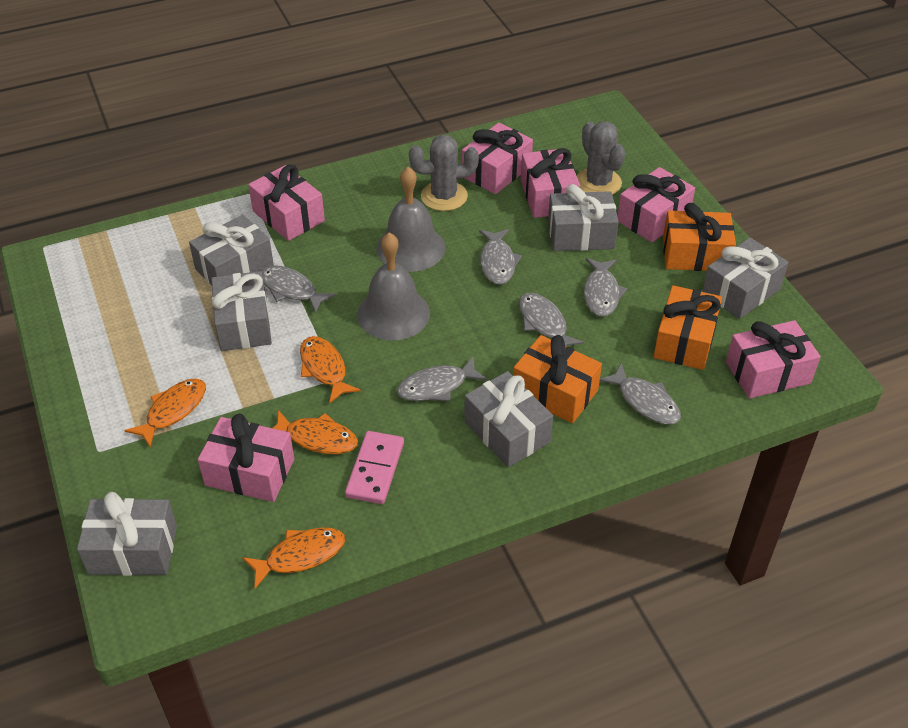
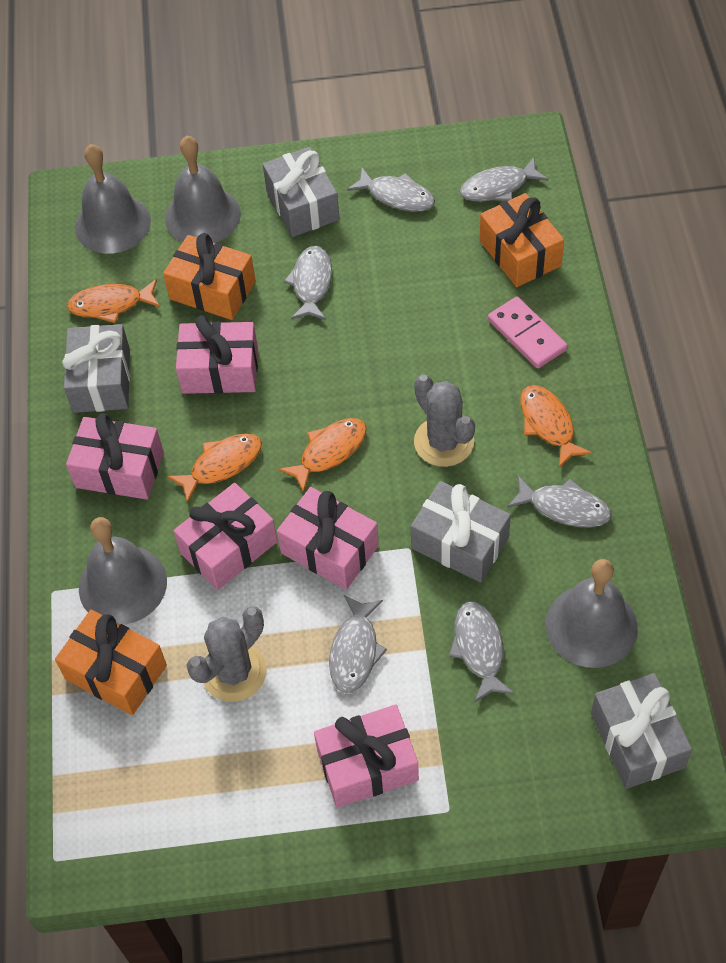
grey bell: [357,233,430,340] [376,167,446,272] = 2 -> [75,144,151,254] [79,517,167,625] [165,136,241,243] [546,559,638,668] = 4
grey gift: [77,492,177,576] [189,215,274,285] [211,271,272,351] [464,371,553,467] [548,184,619,251] [702,238,788,319] = 6 -> [62,324,130,413] [263,147,340,237] [411,481,511,583] [591,673,692,789] = 4
pink gift: [198,414,294,502] [248,164,325,241] [462,123,533,194] [521,148,580,218] [617,167,695,242] [726,320,821,399] = 6 -> [66,413,164,500] [173,483,277,590] [176,316,258,394] [277,487,379,590] [314,704,419,808] = 5

